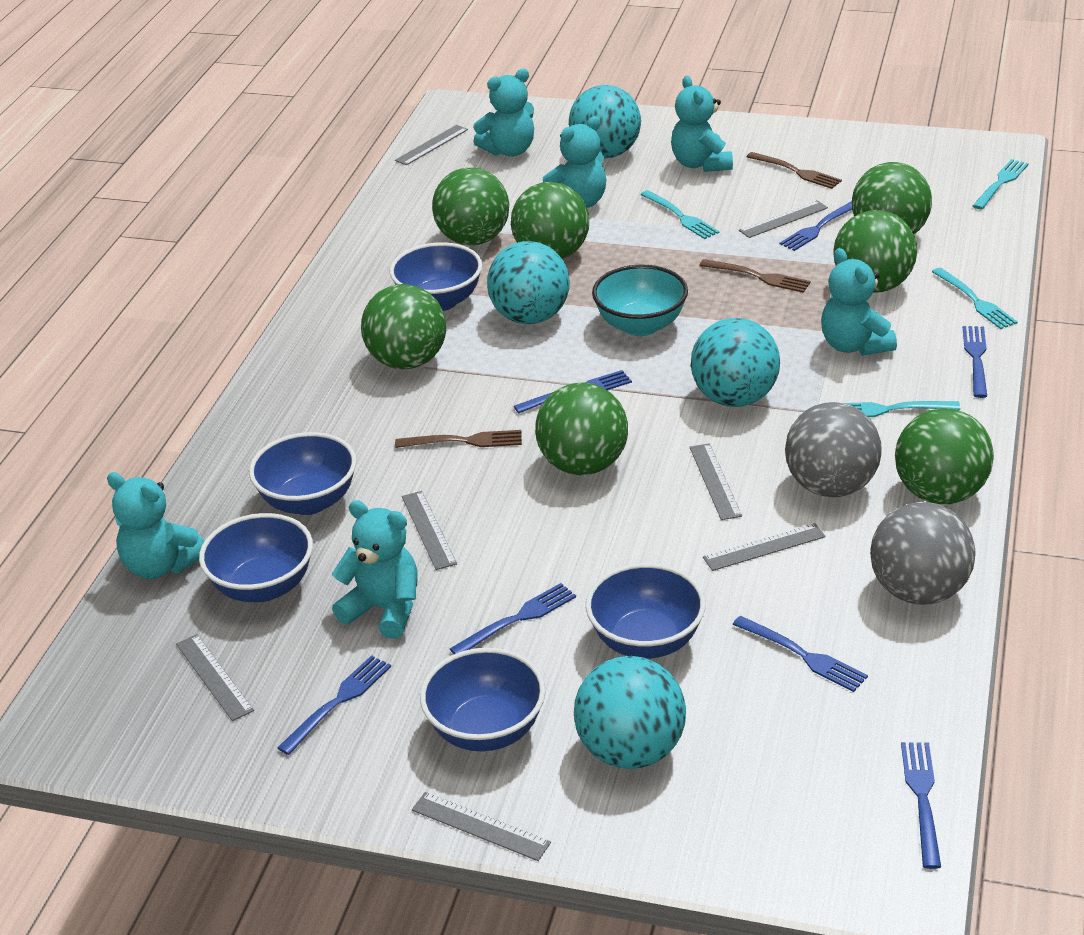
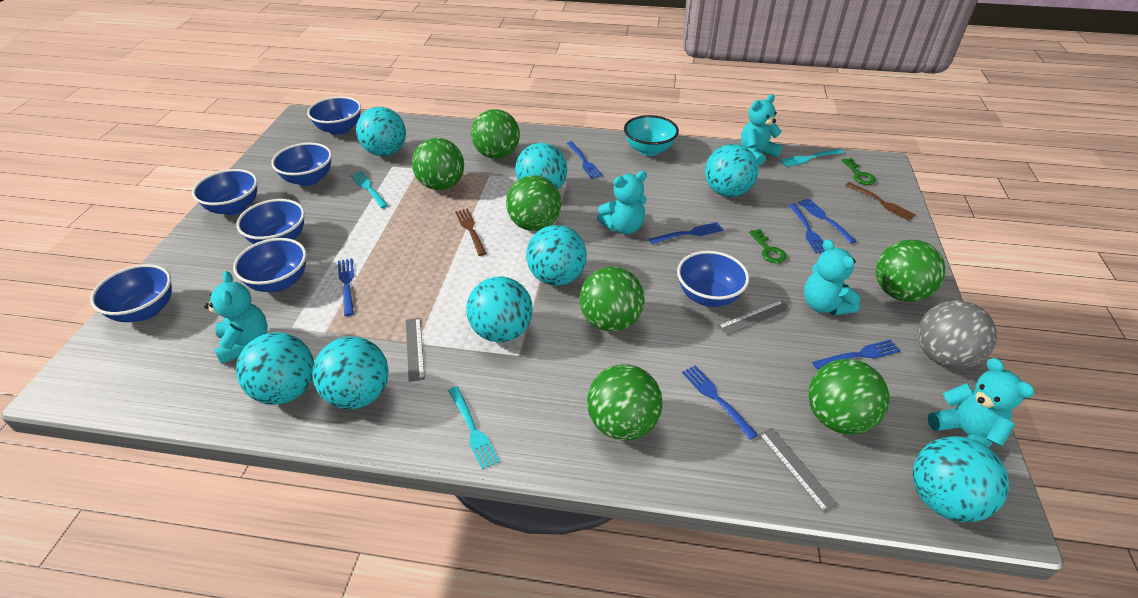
blue bowl: [199,513,313,602] [249,432,356,515] [390,242,482,311] [420,648,546,751] [586,563,706,659] = 5 -> [90,264,172,322] [192,169,258,215] [233,238,306,292] [237,199,305,244] [271,143,332,186] [307,96,361,135] [677,251,749,307] = 7
brown fork: [395,430,522,448] [699,259,811,293] [747,152,842,189] = 3 -> [455,209,487,256] [845,182,916,221] = 2
green key: none = 0 -> [749,229,787,263] [842,158,876,185] = 2
grey ball: [785,402,882,497] [870,502,976,605] = 2 -> [918,300,997,369] = 1
grey ruler: [176,634,254,721] [395,125,468,165] [402,491,457,570] [412,792,551,861] [690,443,742,520] [703,523,826,571] [739,200,828,238] = 7 -> [406,318,425,382] [718,300,791,336] [759,428,838,512] = 3
turquoise ball: [487,241,570,324] [569,85,641,159] [574,656,686,769] [691,318,780,407] = 4 -> [236,332,314,405] [312,336,389,409] [356,107,406,156] [466,276,533,342] [515,143,567,189] [526,225,587,286] [705,144,759,197] [913,436,1009,522] = 8
turquoise fork: [640,190,719,239] [845,401,960,417] [932,268,1018,329] [972,159,1029,209] = 4 -> [350,171,388,208] [448,386,499,470] [780,149,844,167] = 3
turquoise teddy bear: [107,472,204,579] [332,500,418,639] [473,69,534,156] [543,116,606,208] [671,76,733,172] [821,248,897,356] = 6 -> [204,271,268,364] [597,171,647,234] [741,94,782,165] [804,239,860,316] [928,358,1034,448] = 5

